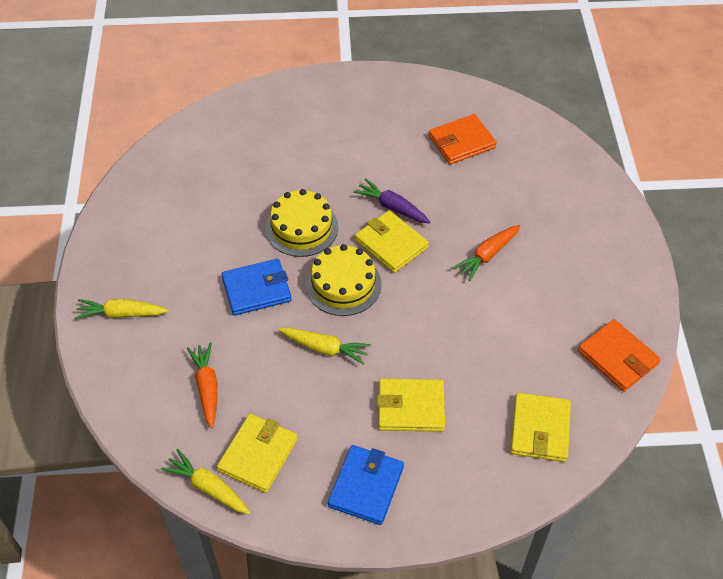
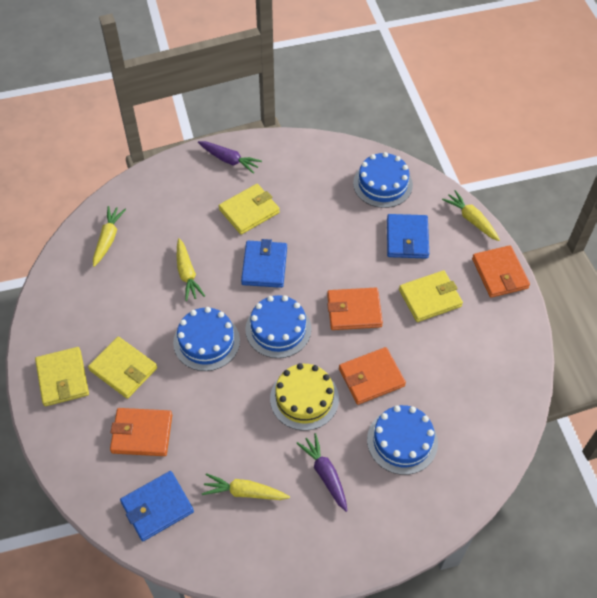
blue cake: none = 0 -> [173,307,240,371] [245,295,311,358] [353,152,413,208] [367,405,438,475] = 4
blue wallet: [222,259,292,316] [328,445,404,525] = 2 -> [120,471,194,541] [241,239,287,288] [387,214,429,259] = 3
orange carrot: [187,343,218,428] [452,225,520,281] = 2 -> none = 0
orange wallet: [429,114,497,164] [578,319,661,392] = 2 -> [110,408,172,456] [327,288,383,330] [339,347,406,405] [472,245,530,298] = 4
purple carrot: [353,178,431,223] = 1 -> [198,141,262,174] [297,433,348,512] = 2
yellow cake: [266,189,338,257] [306,244,382,316] = 2 -> [270,363,339,431] = 1
yellow carrot: [74,299,169,319] [161,449,250,514] [278,327,371,365] = 3 -> [93,206,126,267] [177,238,205,301] [202,473,290,500] [442,190,500,241] = 4

